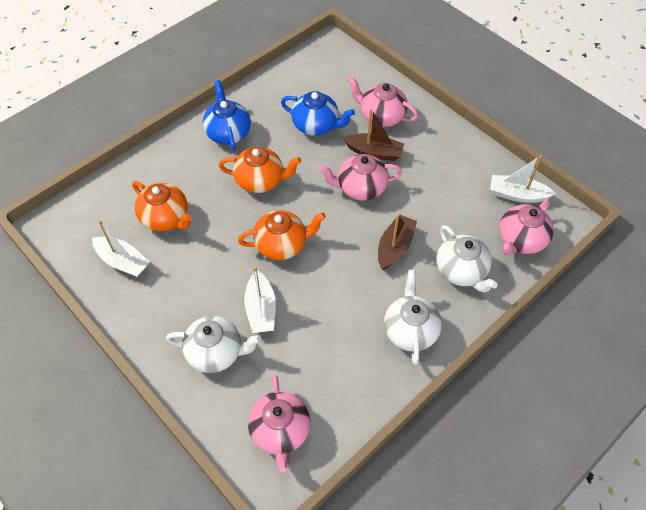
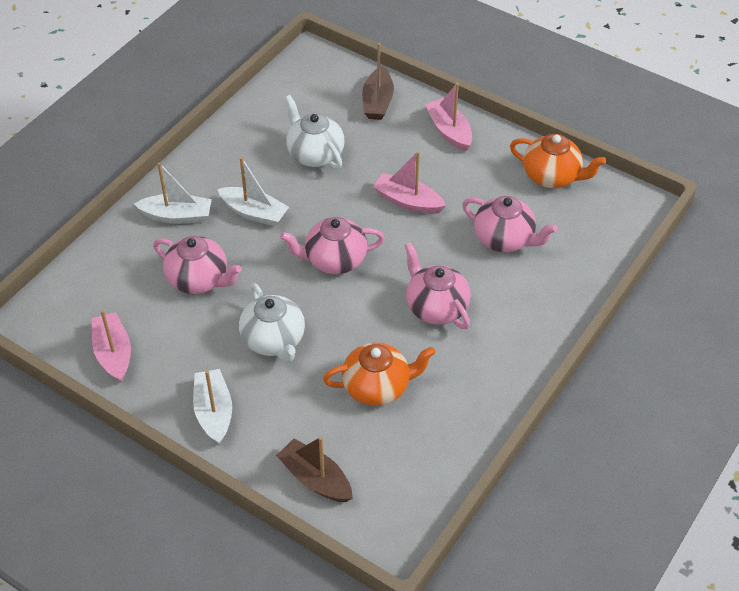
blue teapot: [203,80,251,151] [281,91,355,136] = 2 -> none = 0
orange teapot: [132,181,192,231] [219,147,301,193] [238,210,326,260] = 3 -> [323,342,436,406] [510,134,606,188] = 2
pink boat: none = 0 -> [92,310,131,383] [373,151,446,214] [425,83,472,152] = 3
white teapot: [166,316,261,373] [384,269,442,365] [436,225,498,293] = 3 -> [239,283,305,363] [285,95,345,170] = 2

